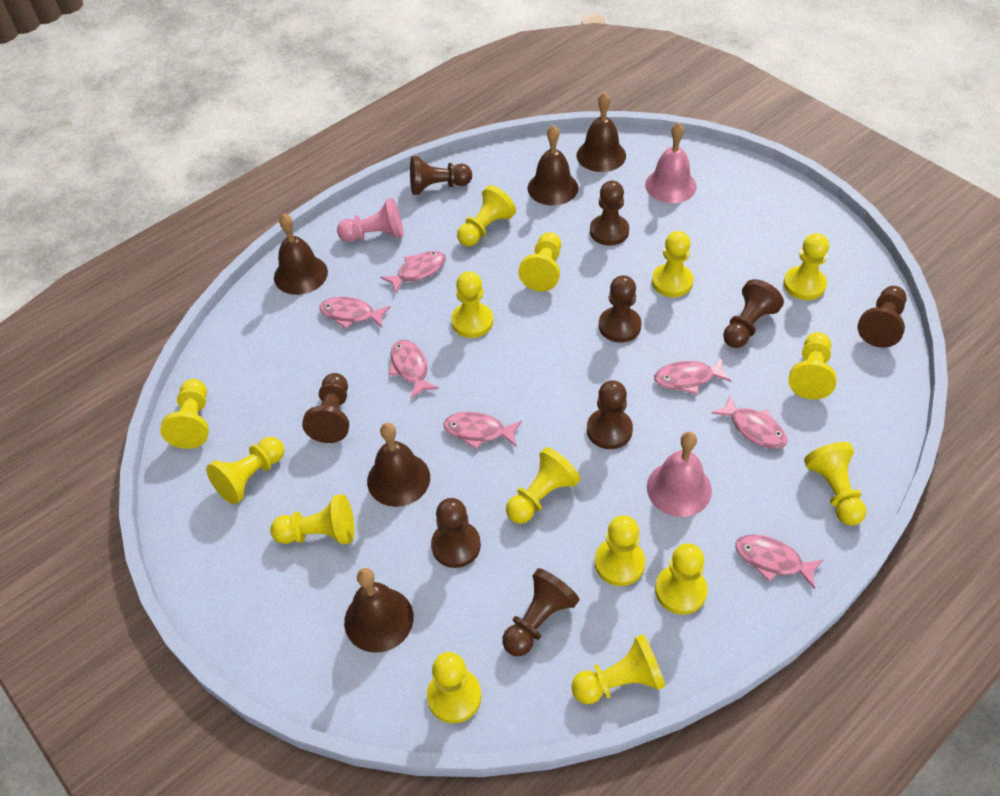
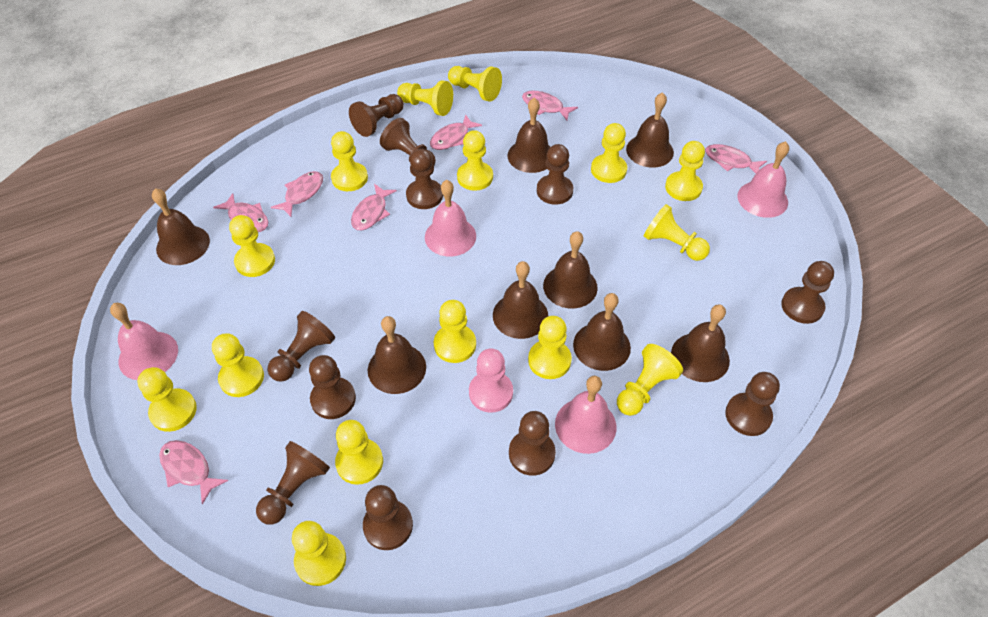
brown bell: [274,214,328,295] [344,568,414,653] [367,423,430,507] [527,125,578,206] [577,92,626,172] = 5 -> [152,188,210,265] [368,316,426,394] [493,261,548,339] [508,98,550,173] [543,231,598,309] [573,293,631,371] [626,92,674,167] [671,304,730,382] = 8
brown pawn: [302,373,349,443] [410,156,472,195] [431,498,481,568] [502,568,580,656] [587,380,633,449] [590,181,629,246] [599,275,641,343] [723,279,784,348] [857,286,907,348] = 9 -> [256,441,330,525] [268,311,335,382] [309,355,356,419] [349,94,404,137] [363,485,413,550] [380,118,436,165] [406,149,443,209] [509,411,556,476] [537,144,573,205] [725,372,780,436] [781,261,834,324] = 11
pink bell: [645,122,697,203] [647,432,712,517] = 2 -> [110,303,178,380] [425,180,476,256] [555,376,616,454] [738,141,789,218] = 4

